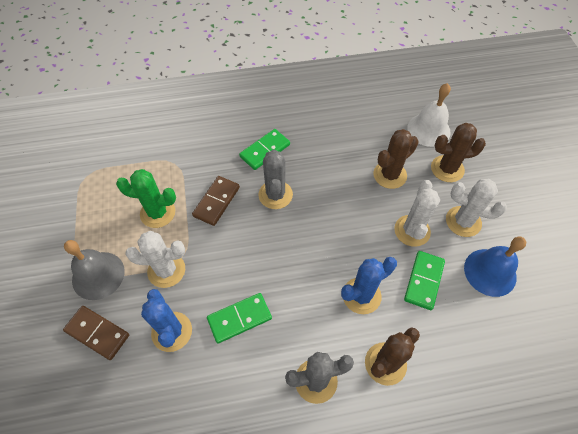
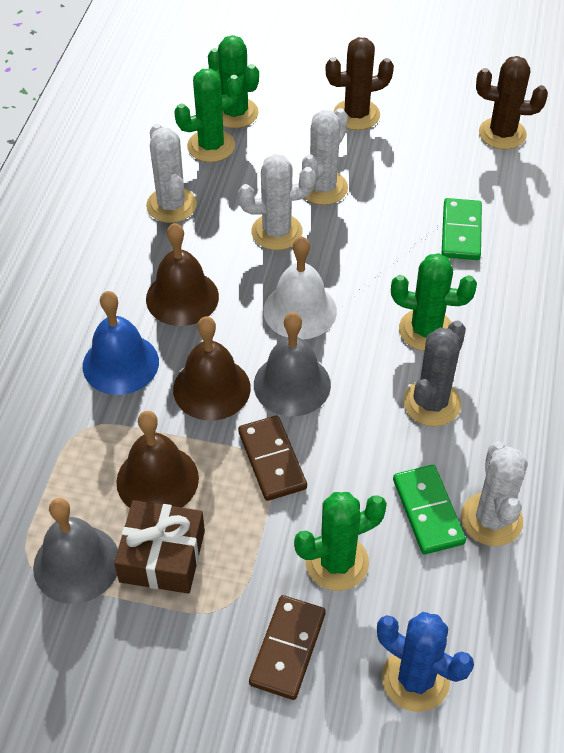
blue cactus: [141,289,192,352] [341,257,397,314] = 2 -> [377,612,474,712] = 1
brown bell: none = 0 -> [116,411,199,508] [146,223,219,326] [173,316,251,421] = 3
brown cactus: [365,327,420,386] [373,129,419,189] [431,123,486,182] = 3 -> [326,37,394,130] [476,56,548,150] = 2
brown gift: none = 0 -> [114,500,205,594] = 1
green cactus: [116,169,176,228] = 1 -> [174,68,242,162] [208,35,259,128] [294,492,387,591] [391,253,477,351] = 4
green domino: [207,293,272,343] [239,129,290,170] [404,251,445,310] = 3 -> [393,465,466,554] [442,198,482,260] = 2
grey bell: [64,240,125,300] = 1 -> [33,498,118,604] [254,312,331,416] = 2
grey cactus: [258,149,293,209] [285,352,354,404] = 2 -> [403,321,466,427] = 1
white cactus: [125,231,185,288] [394,180,440,247] [446,179,507,237] = 3 -> [146,124,197,223] [238,154,316,250] [302,108,348,205] [461,442,528,546] = 4

